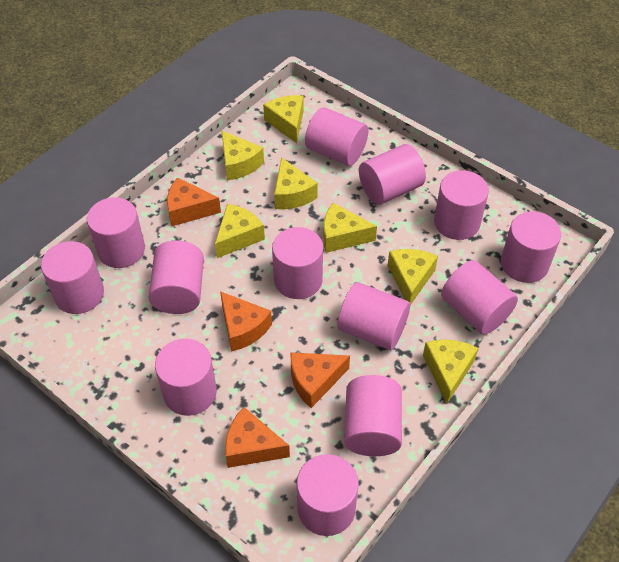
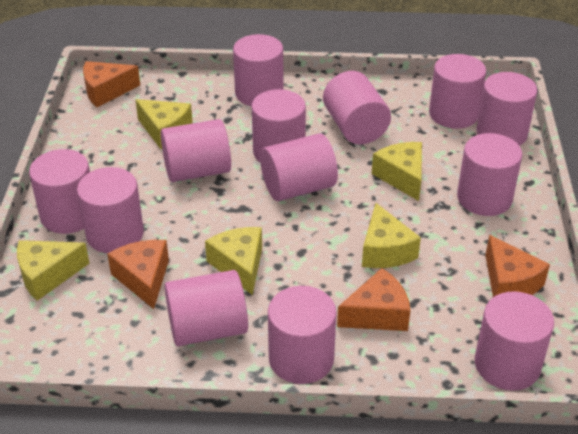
yellow cheese: [215,204,265,258] [221,130,264,181] [263,95,304,143] [274,157,318,209] [323,203,377,253] [388,249,438,305] [423,340,478,404] = 7 -> [17,240,90,301] [135,99,193,149] [205,227,262,295] [362,203,421,268] [372,142,422,201] = 5

